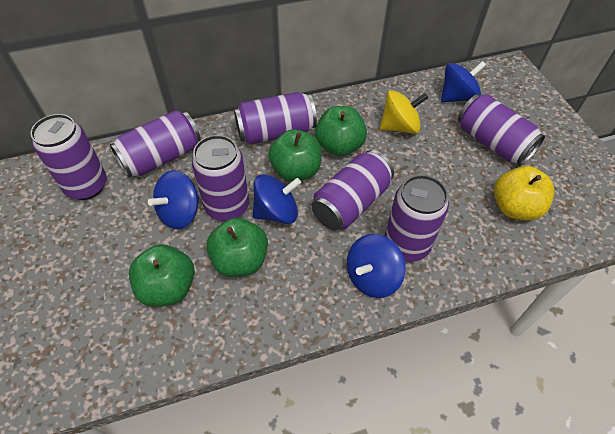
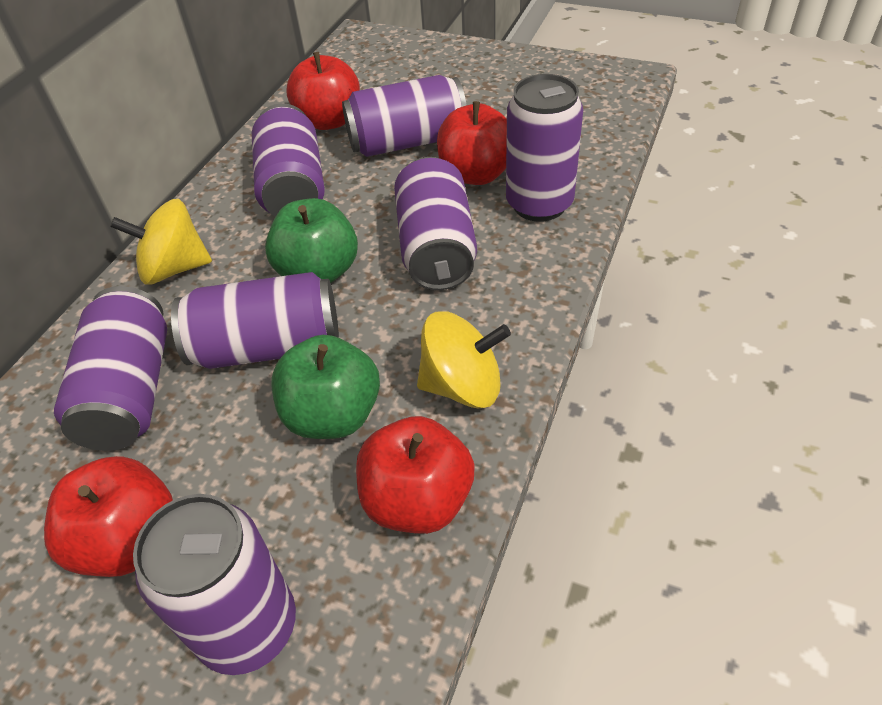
blue spinning top: [148,170,199,229] [253,174,301,224] [347,234,406,298] [441,61,486,102] = 4 -> none = 0
green apple: [129,244,195,307] [206,218,268,277] [268,129,322,182] [315,106,367,156] = 4 -> [265,198,358,283] [272,335,380,439] = 2
red apple: none = 0 -> [44,456,173,577] [286,52,360,130] [356,416,475,534] [437,101,507,185] = 4
yellow apple: [494,166,555,221] = 1 -> none = 0
yellow spinning top: [380,90,428,134] = 1 -> [110,199,212,285] [417,311,511,408] = 2

